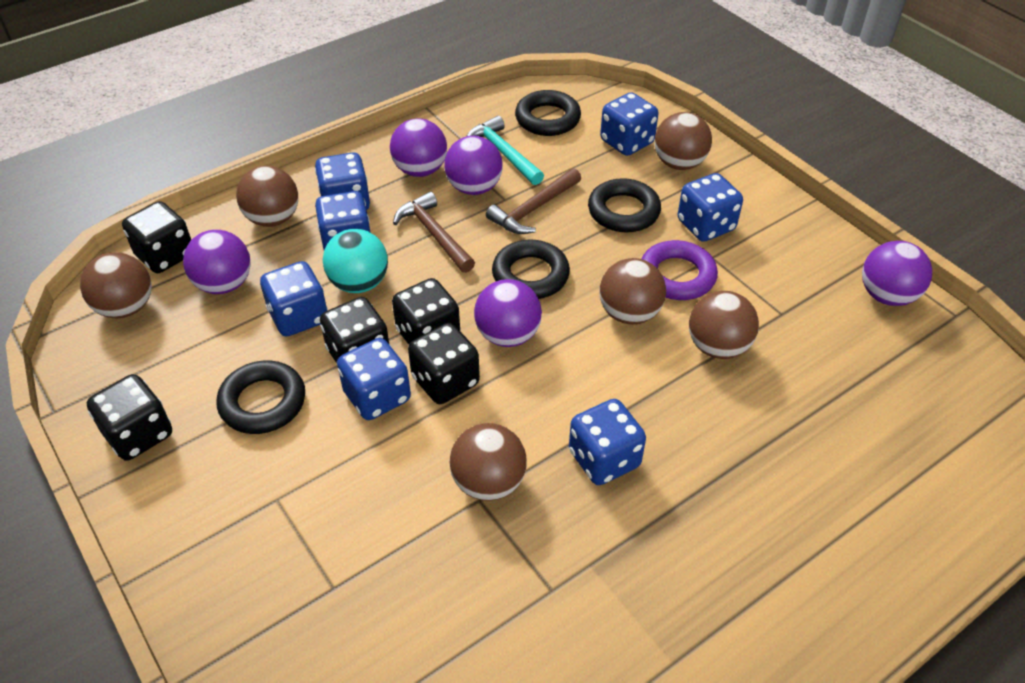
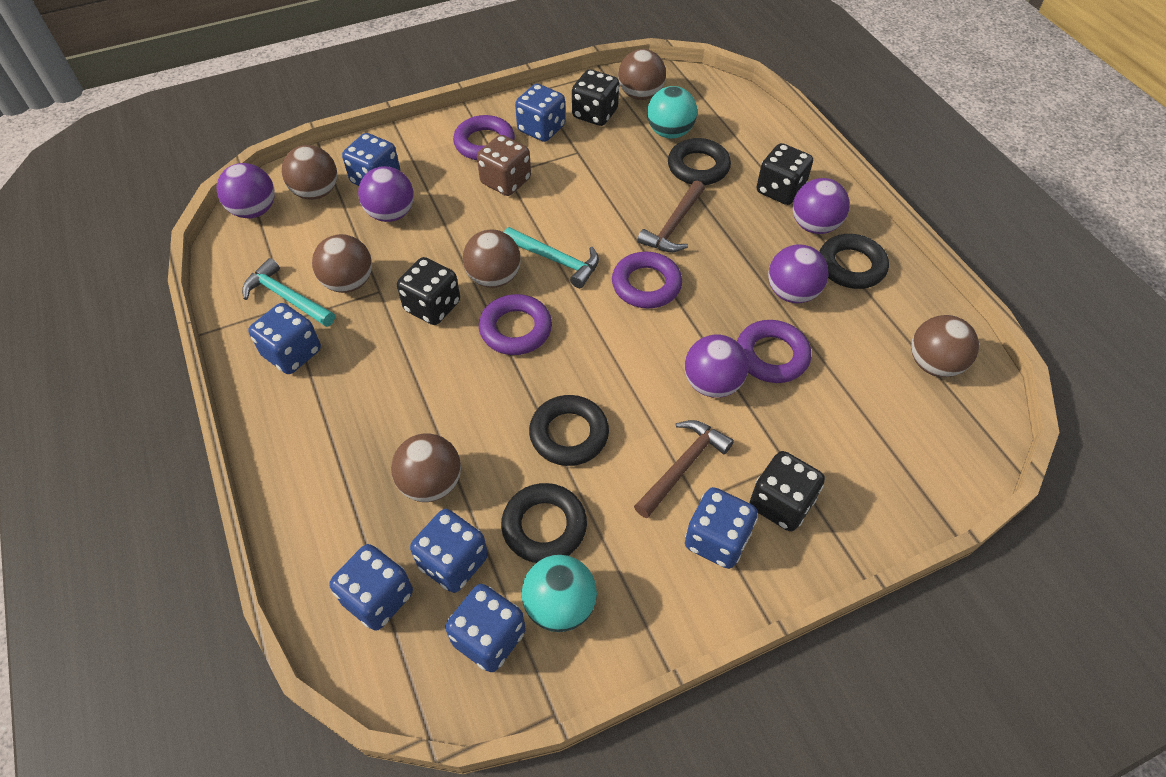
black dice: [87,374,172,461] [122,201,191,273] [320,297,390,363] [392,278,460,344] [408,323,480,404] = 5 -> [397,257,460,325] [572,69,619,126] [750,451,825,531] [756,143,813,205] = 4
brown dice: none = 0 -> [477,135,531,196] = 1
purple ring: [642,240,718,300] = 1 -> [453,115,515,160] [479,294,552,355] [612,252,682,308] [737,320,811,383] = 4
turquoise ball: [323,229,388,293] = 1 -> [522,555,597,632] [647,86,697,139] = 2
turquoise hammer: [467,116,544,185] = 1 -> [242,258,335,327] [504,227,599,288] = 2

